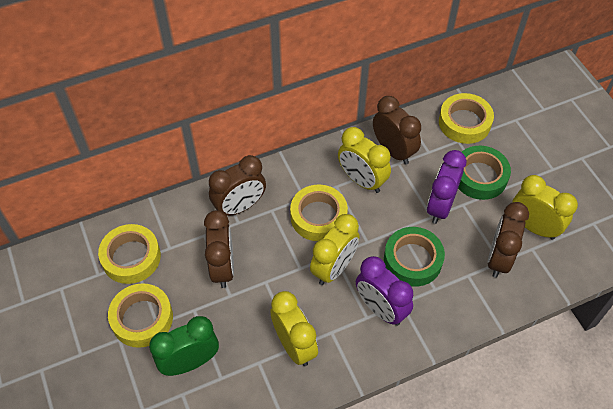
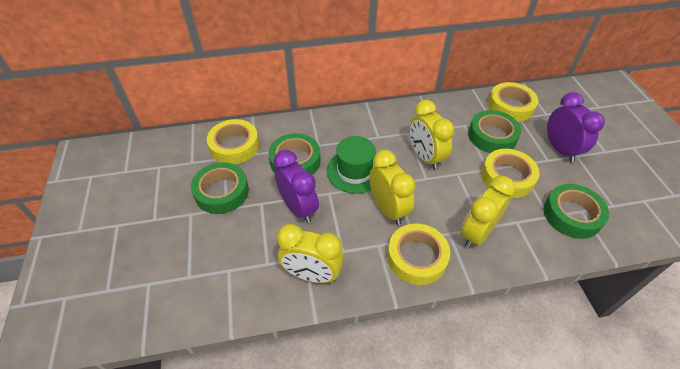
brown clock: [204,210,234,288] [209,155,266,216] [373,96,421,165] [488,202,529,278] = 4 -> none = 0
green clock: [149,316,219,376] = 1 -> none = 0
green hat: none = 0 -> [327,136,376,194] = 1
green tape: [384,227,445,287] [458,146,511,200] = 2 -> [191,162,249,214] [269,133,321,175] [468,110,521,153] [543,184,609,239] = 4

